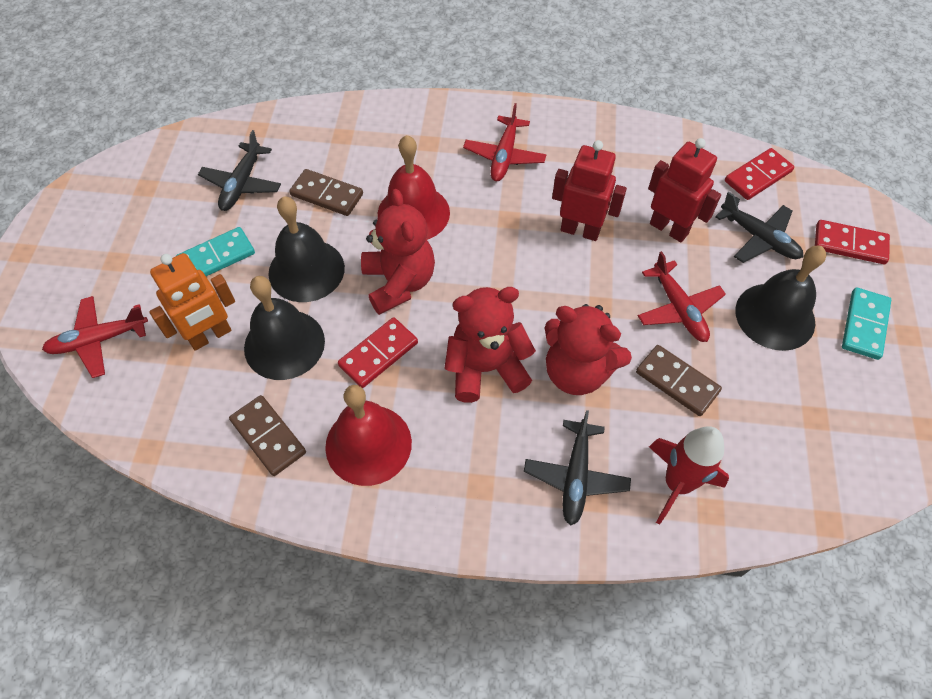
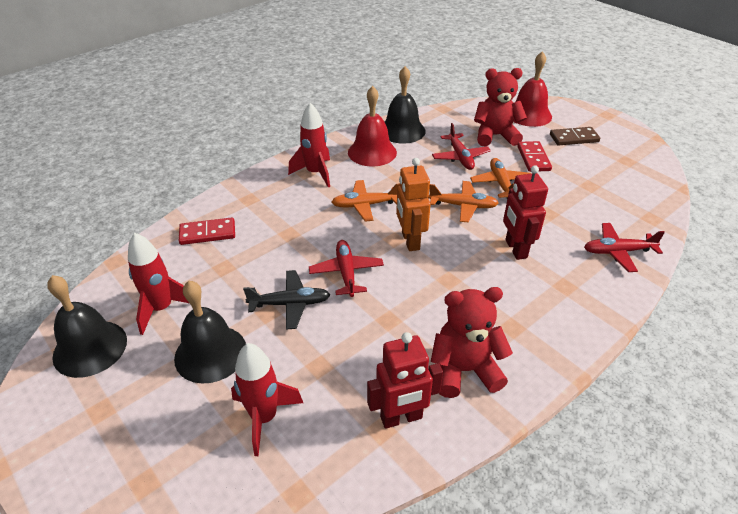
black plane: [198,130,281,211] [524,410,631,526] [715,192,803,263] = 3 -> [243,270,330,330] = 1
brown domino: [229,395,306,476] [289,169,363,216] [636,345,722,416] = 3 -> [550,127,600,146] = 1
orange plane: none = 0 -> [332,180,400,222] [428,181,499,222] [470,158,531,199] = 3
red domino: [338,317,418,388] [725,148,794,200] [815,220,890,264] = 3 -> [179,217,235,245] [517,141,552,172] = 2
red rocket: [649,426,729,525] = 1 -> [128,232,189,335] [231,343,303,456] [288,103,330,187] = 3
red teddy bear: [361,189,435,315] [445,287,536,403] [545,304,632,395] = 3 -> [431,287,513,398] [474,68,527,147] = 2
turquoise domino: [176,227,255,276] [842,288,891,360] = 2 -> none = 0

